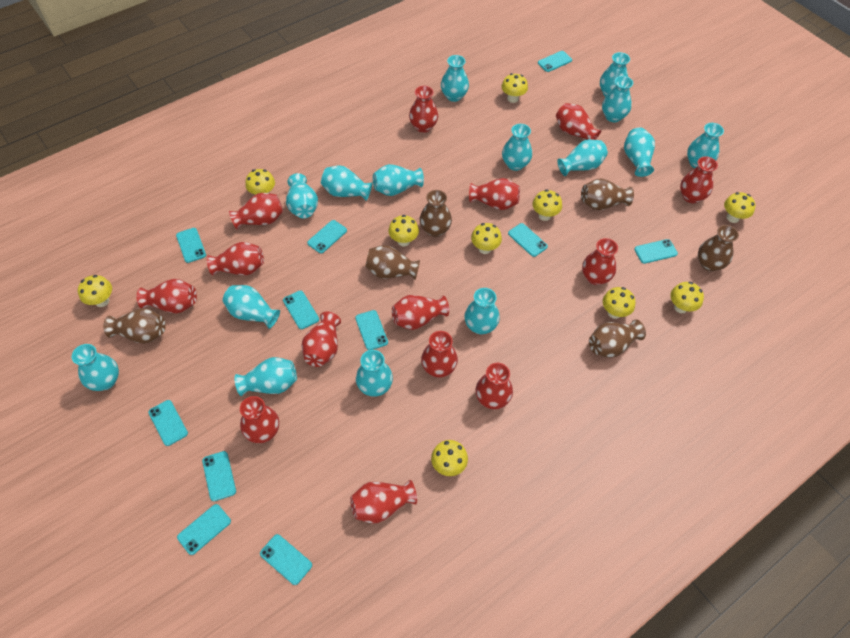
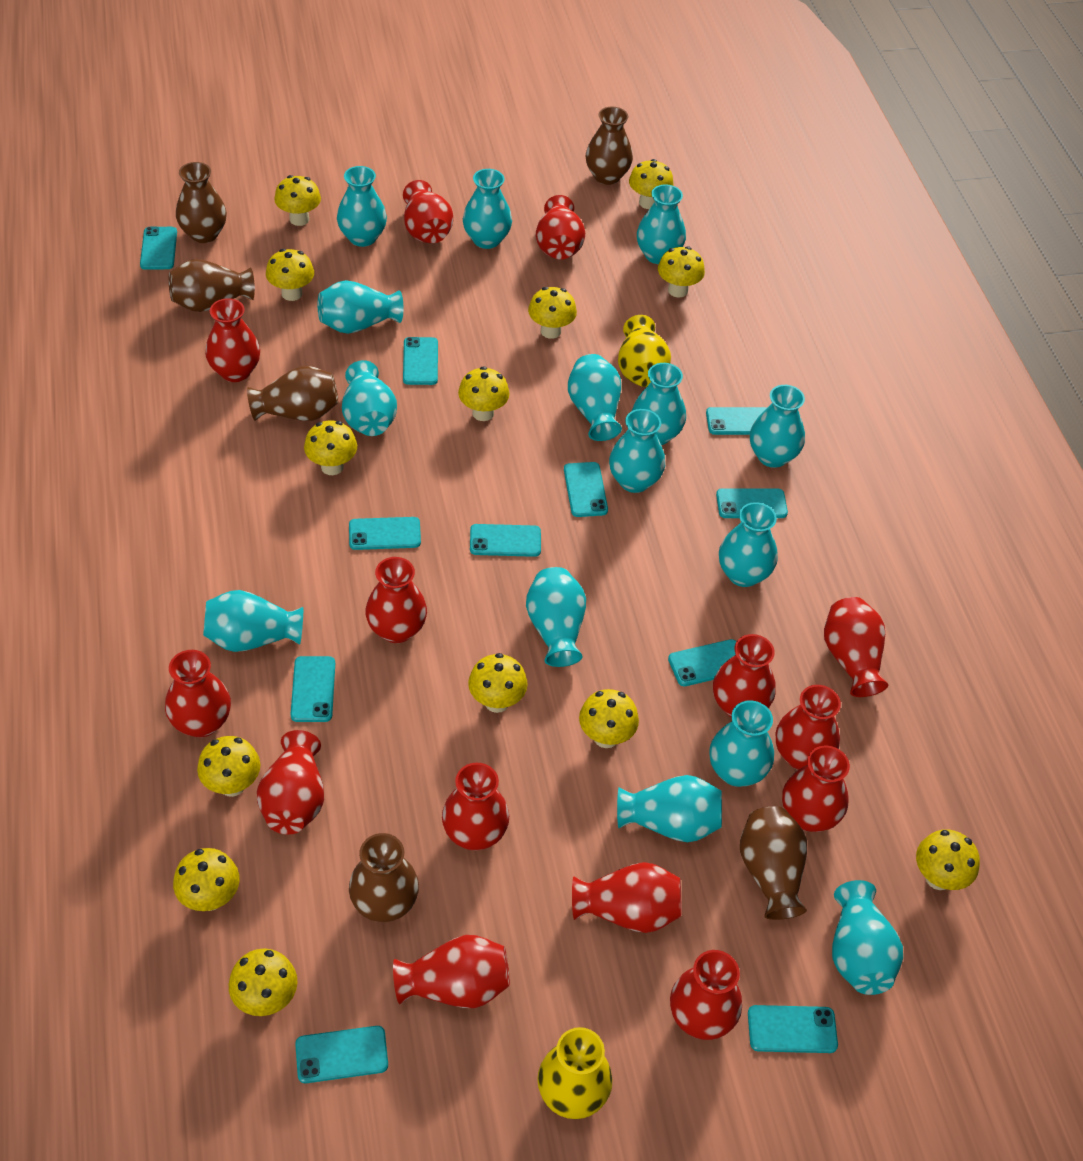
yellow mushroom: [78,275,112,307] [245,169,275,195] [388,215,419,246] [431,440,468,476] [471,223,502,254] [501,73,528,103] [533,190,562,221] [603,287,636,319] [670,282,704,313] [724,192,756,223] = 10 -> [173,848,240,911] [197,736,260,797] [229,948,297,1016] [266,249,314,301] [274,175,321,226] [304,421,357,475] [458,366,509,421] [468,653,528,713] [528,287,577,339] [579,689,639,748] [629,159,674,209] [658,246,705,297] [916,829,980,890] = 13
yellow vase: none = 0 -> [537,1027,612,1119] [618,315,671,387] = 2

